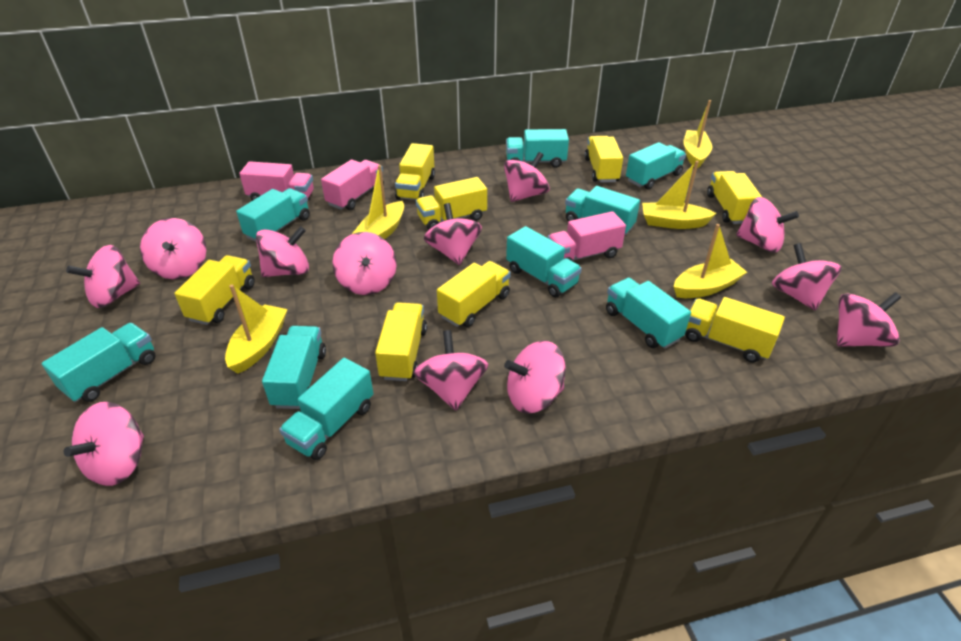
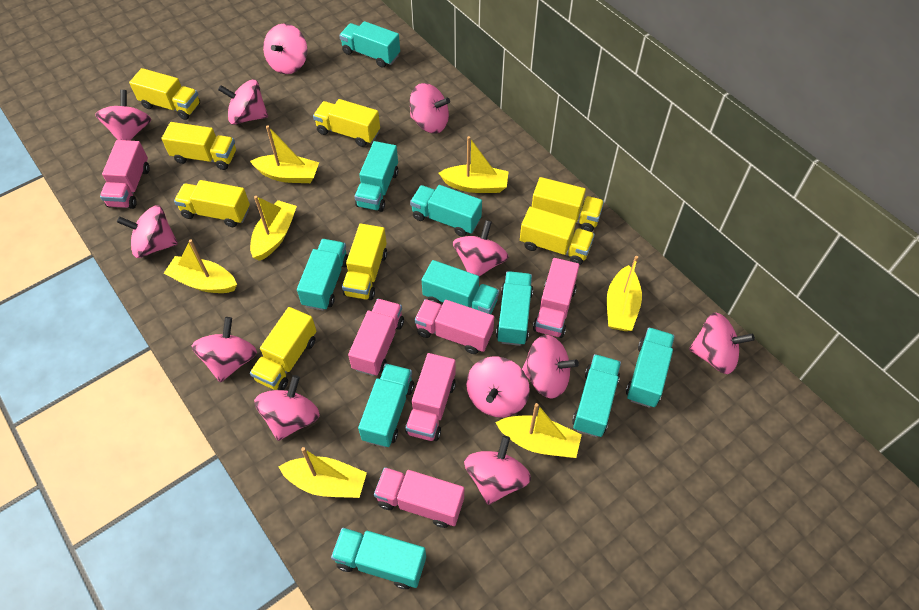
pink truck: [239,161,314,201] [321,160,384,210] [547,211,626,261] = 3 -> [100,140,150,209] [348,299,404,376] [374,467,464,528] [405,353,456,441] [414,299,494,354] [533,258,580,338] = 6
turquoise truck: [41,323,156,402] [236,188,310,242] [262,326,326,409] [279,358,374,460] [506,129,569,168] [506,226,582,297] [565,186,640,235] [606,278,691,349] [626,142,686,190] = 9 -> [297,239,348,311] [331,528,426,589] [339,21,400,68] [354,141,398,212] [358,364,414,448] [410,185,482,237] [422,260,499,314] [496,271,533,346] [572,354,621,437] [626,327,675,408] = 10
yellow boat: [225,284,287,374] [352,165,404,239] [642,161,717,229] [673,224,747,298] [684,100,712,168] = 5 -> [163,239,237,293] [250,125,319,183] [250,196,297,261] [279,447,367,498] [439,136,509,193] [495,403,582,458] [607,256,642,331] = 7

